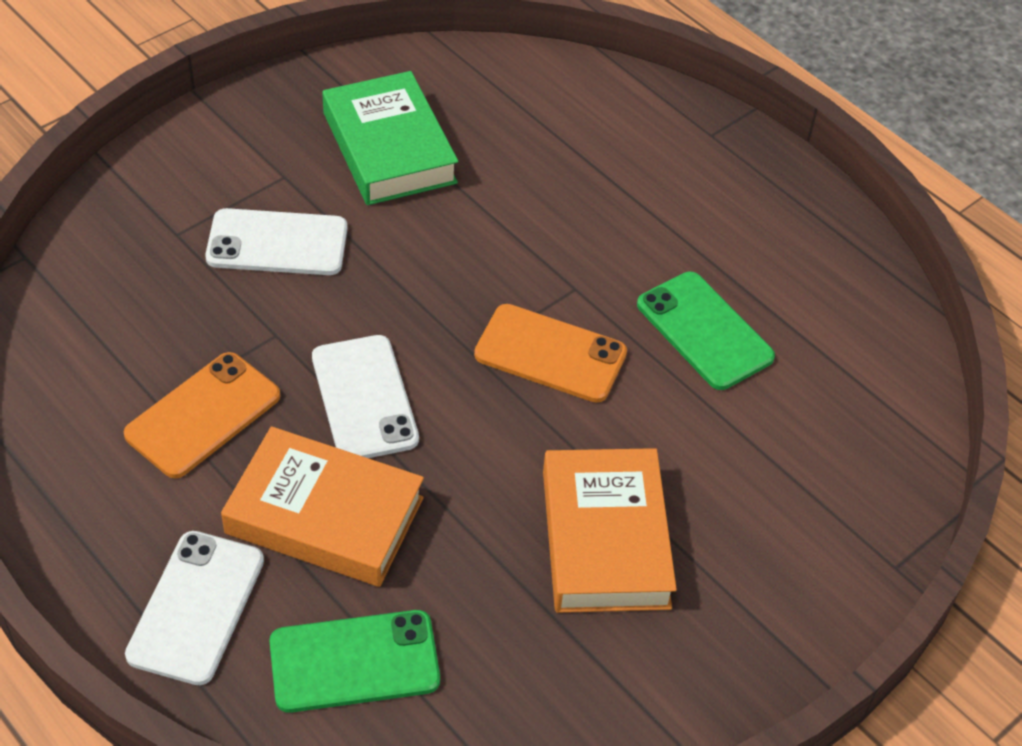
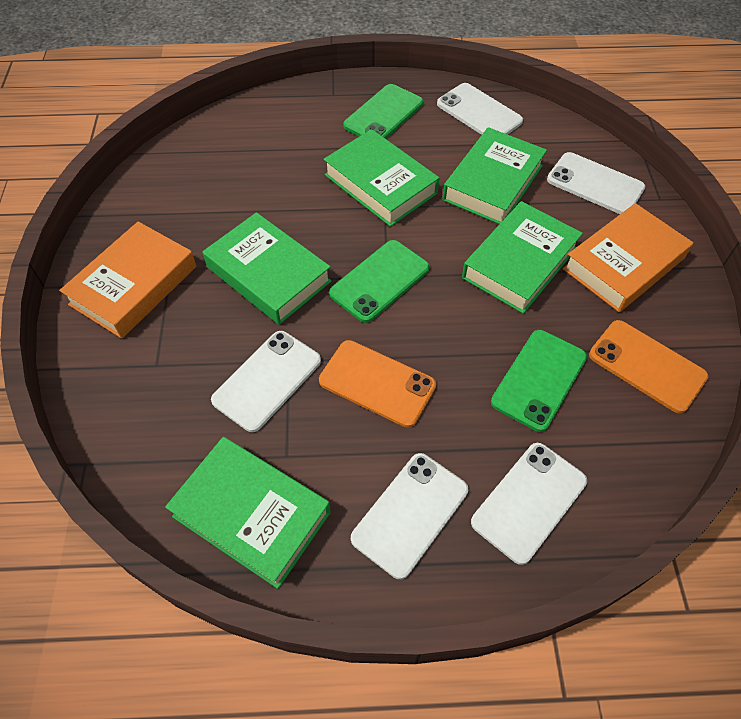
green book: [322,71,458,205] = 1 -> [165,437,331,589] [203,212,332,325] [323,129,439,227] [442,127,547,224] [462,201,583,314] = 5
green phone: [270,610,440,713] [637,272,775,390] = 2 -> [329,240,430,323] [344,84,423,139] [491,330,587,432] = 3
white phone: [125,531,264,685] [205,208,348,275] [312,335,419,458] = 3 -> [211,331,321,432] [351,453,468,579] [437,83,523,135] [471,443,587,565] [547,152,645,214] = 5

